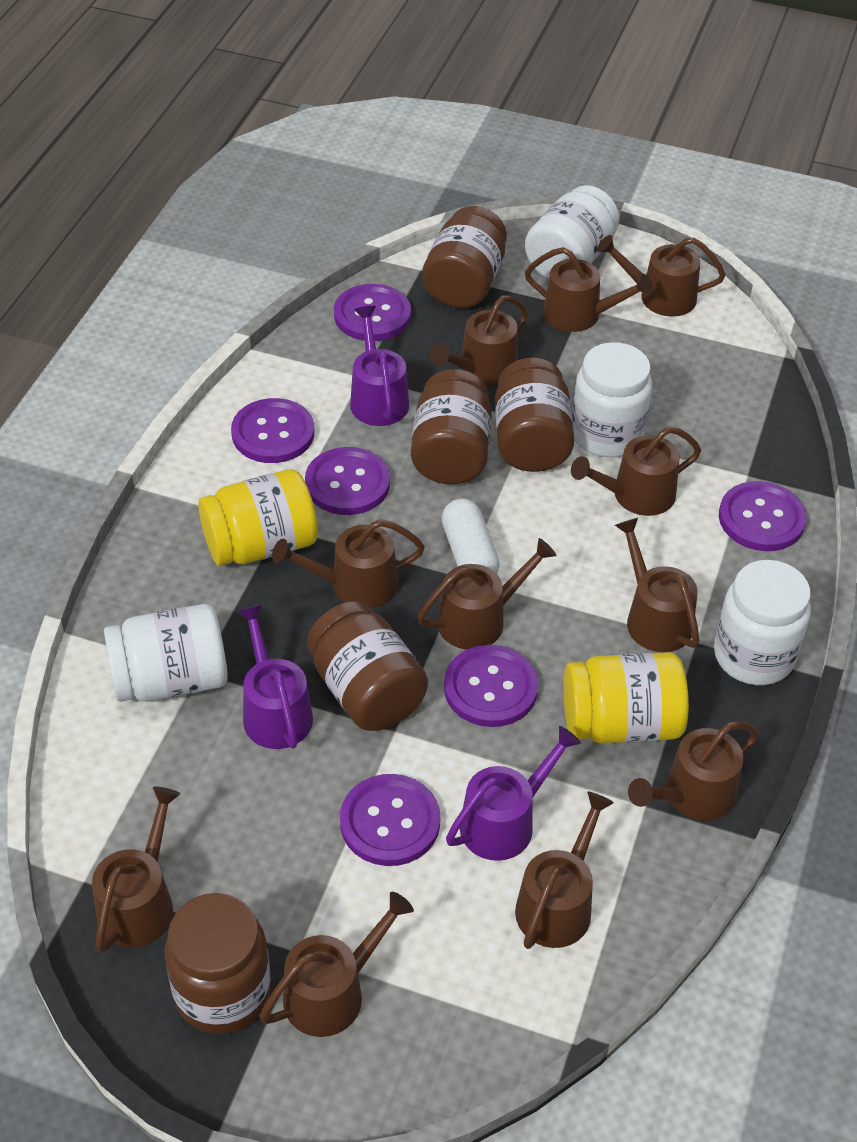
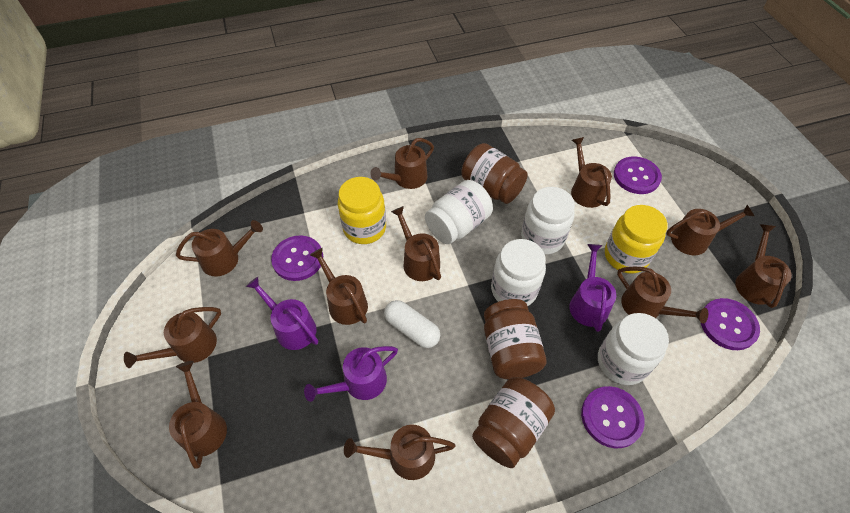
brown jar: [165,893,271,1034] [307,601,428,731] [411,369,492,484] [423,206,507,308] [495,358,574,472] = 5 -> [461,143,528,204] [472,377,555,468] [484,299,546,379] = 3
purple button: [231,398,314,463] [305,447,390,515] [334,284,411,341] [340,774,440,866] [444,645,539,727] [719,481,807,551] = 6 -> [271,235,323,281] [581,386,645,448] [614,156,662,194] [701,298,760,350] = 4

